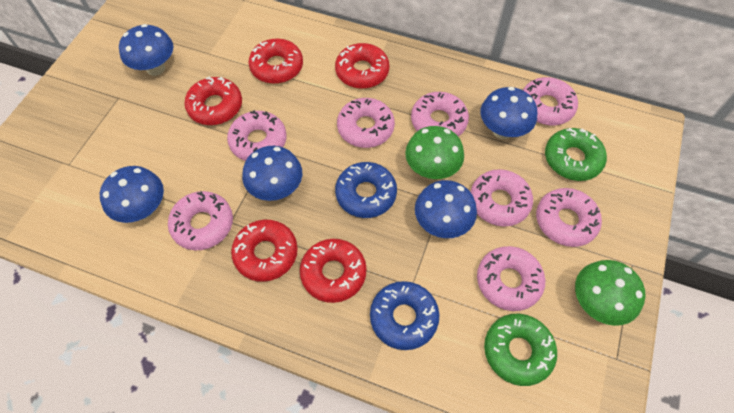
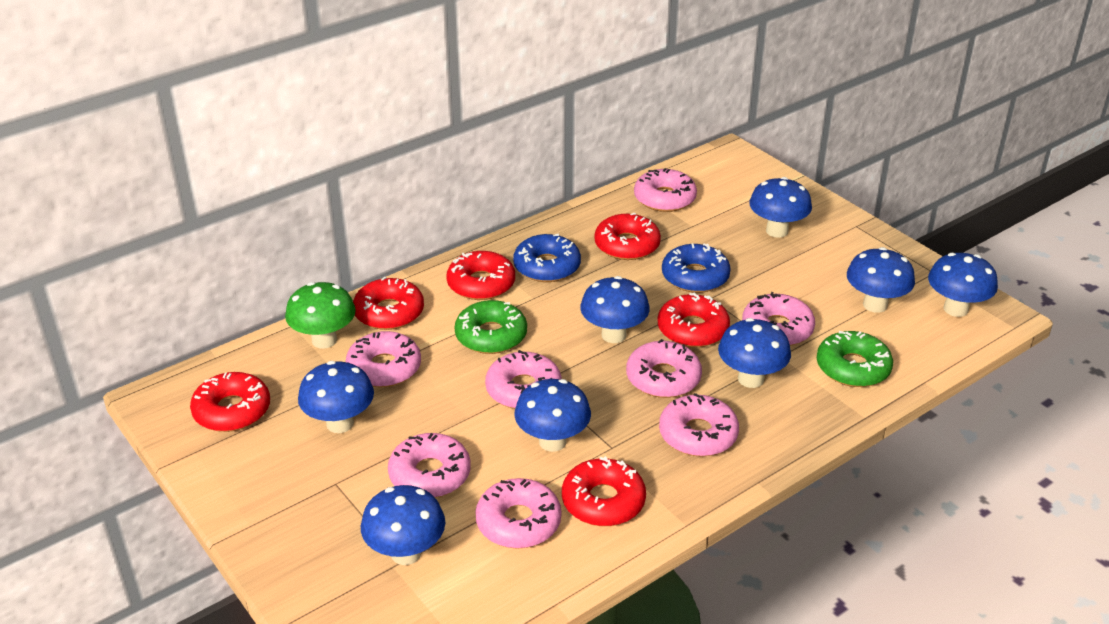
blue mushroom: [100,166,164,223] [119,24,174,76] [242,146,302,201] [415,180,477,238] [480,87,537,139] = 5 -> [298,361,374,433] [361,485,445,565] [514,379,591,452] [580,276,650,343] [718,318,791,388] [749,177,812,238] [847,247,915,313] [928,252,998,317] = 8
green mushroom: [405,126,464,179] [575,260,646,326] = 2 -> [285,282,356,349] = 1
red donut: [184,76,242,125] [231,220,298,282] [249,39,303,84] [300,239,367,303] [335,43,389,89] = 5 -> [190,372,270,432] [353,277,424,330] [446,251,515,300] [562,456,646,526] [594,213,661,260] [658,292,730,347] = 6

